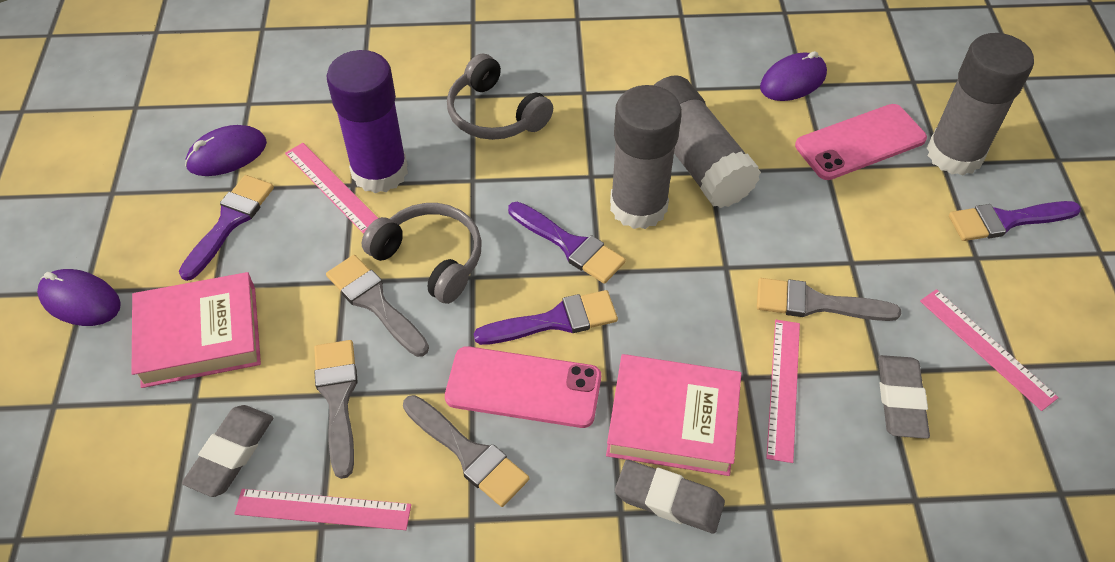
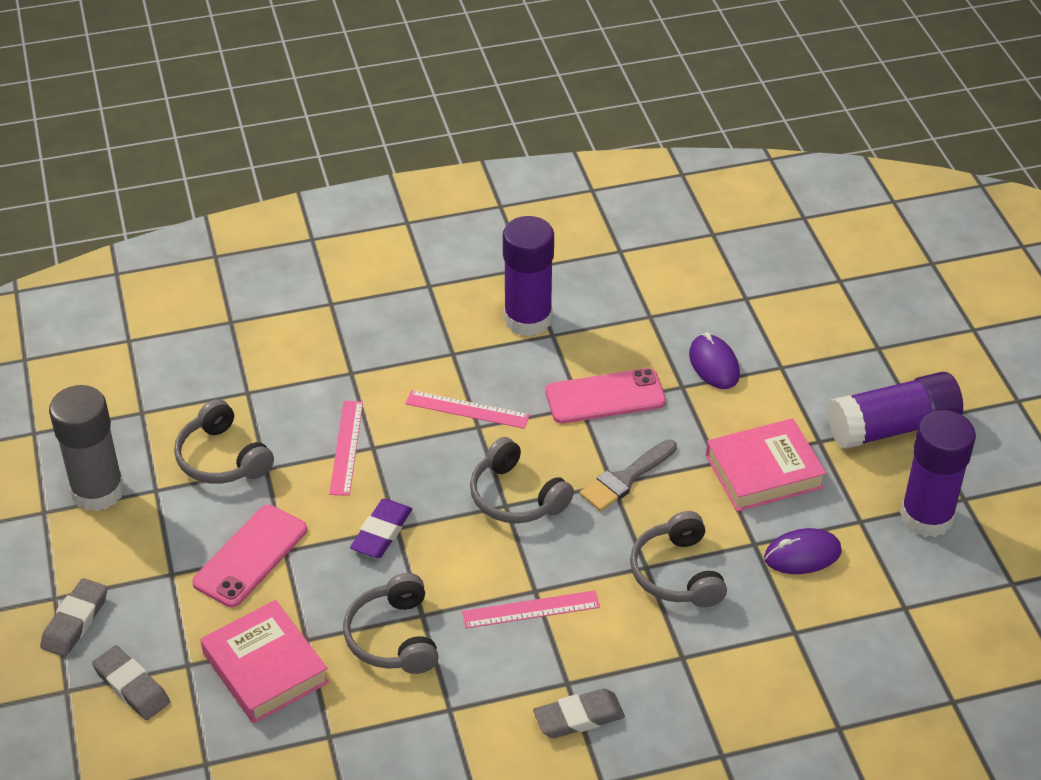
grey brush: [314,340,358,479] [326,255,429,357] [403,395,529,507] [757,278,901,321] = 4 -> [580,439,677,511] = 1
grey glue stick: [610,85,682,229] [654,75,761,208] [927,33,1034,176] = 3 -> [49,385,125,512] = 1
grey headphones: [362,203,482,304] [447,54,553,140] = 2 -> [174,399,274,484] [343,573,438,674] [470,437,574,523] [630,511,727,607] = 4
pink ruler: [234,489,411,530] [285,143,378,234] [766,320,800,463] [920,289,1059,411] = 4 -> [329,401,363,496] [405,390,530,429] [462,590,600,629] = 3
purple brush: [179,175,274,281] [474,290,618,345] [508,202,626,284] [949,201,1081,241] = 4 -> none = 0
purple eraser: none = 0 -> [350,499,412,558] = 1
purple glue stick: [326,50,408,193] = 1 -> [503,216,554,336] [827,372,963,449] [900,410,976,537] = 3
purple mouse: [37,269,121,326] [185,125,267,176] [760,51,827,101] = 3 -> [689,332,740,389] [764,528,842,574] = 2

